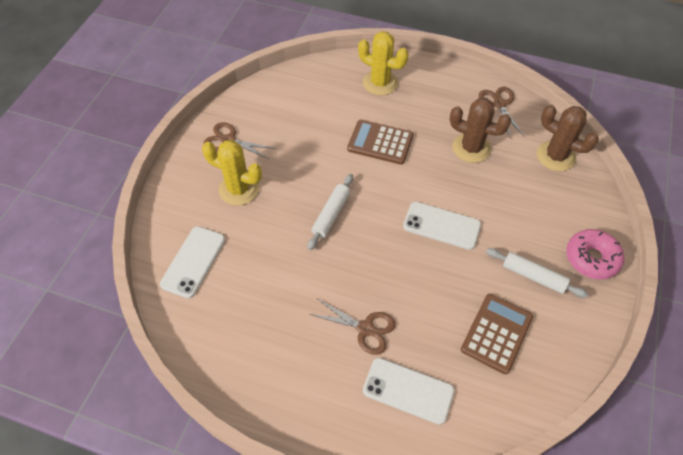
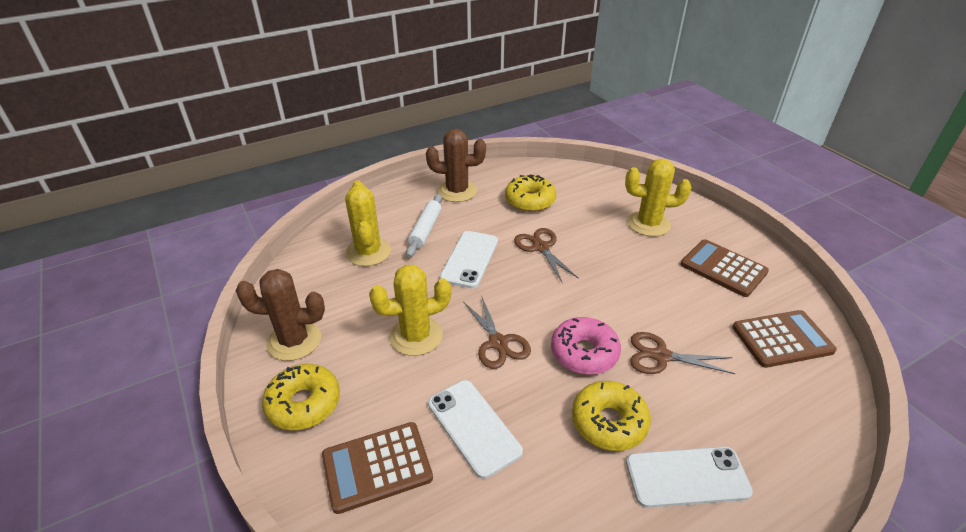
brown calculator: [347,120,413,165] [461,294,533,374] = 2 -> [322,422,433,514] [681,239,769,297] [732,310,837,368] = 3
white rolling pin: [308,174,353,250] [486,248,588,298] = 2 -> [406,194,442,257] = 1
yellow cactus: [202,140,262,206] [358,31,409,96] = 2 -> [345,180,391,266] [369,265,451,356] [625,159,692,237] = 3
yellow donut: none = 0 -> [262,364,340,430] [505,175,556,212] [572,381,651,451] = 3

